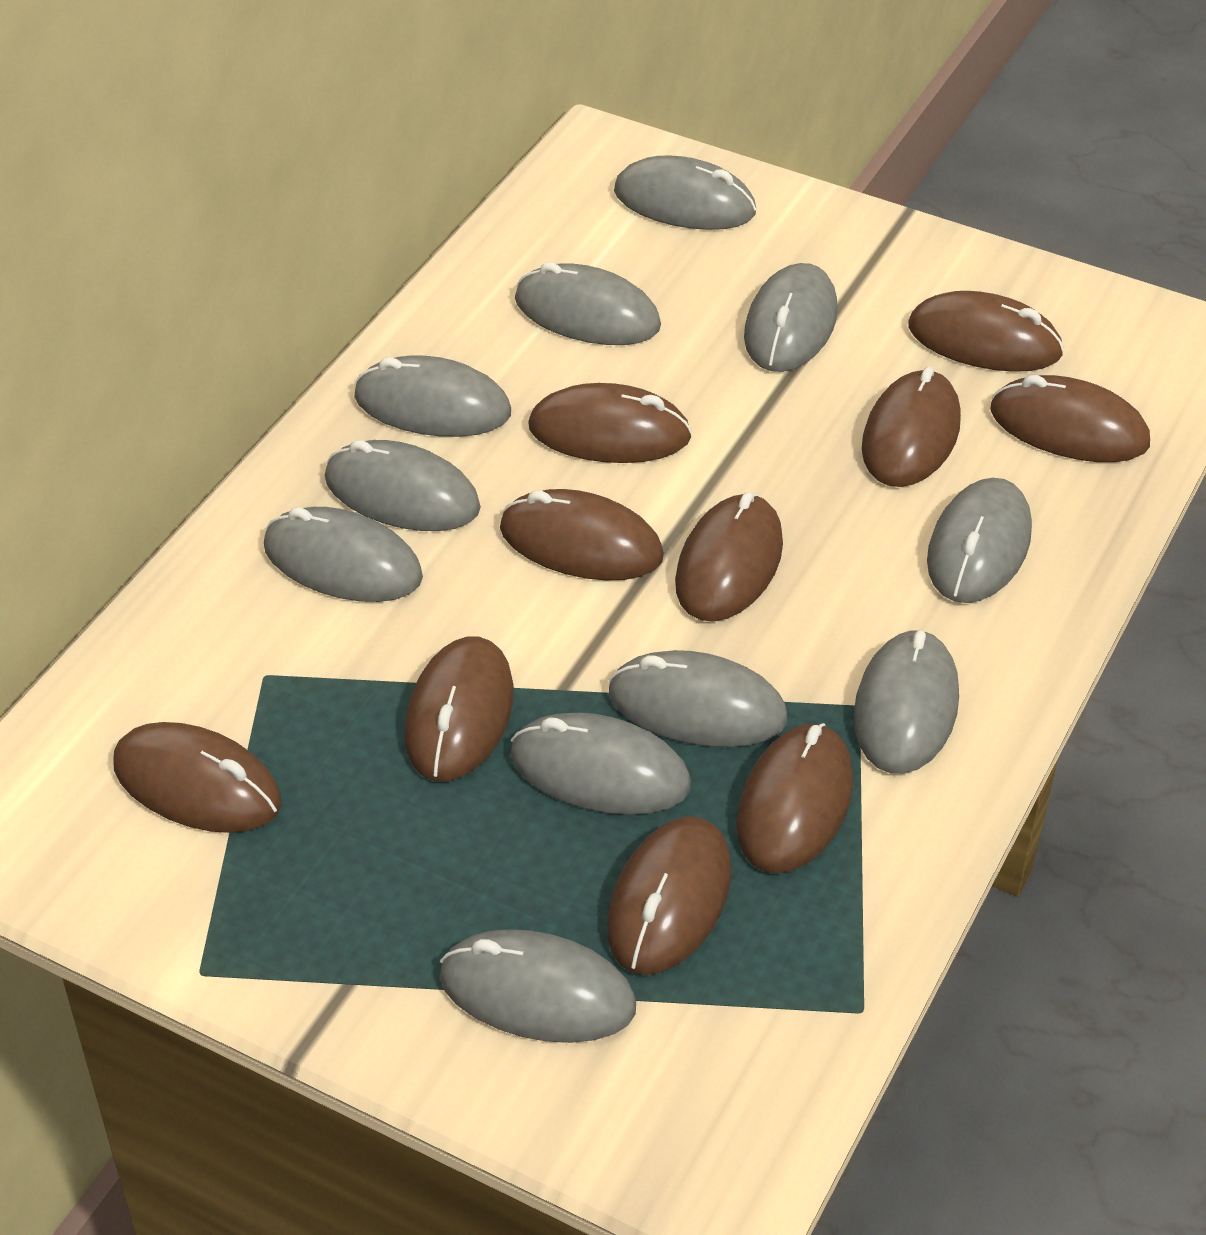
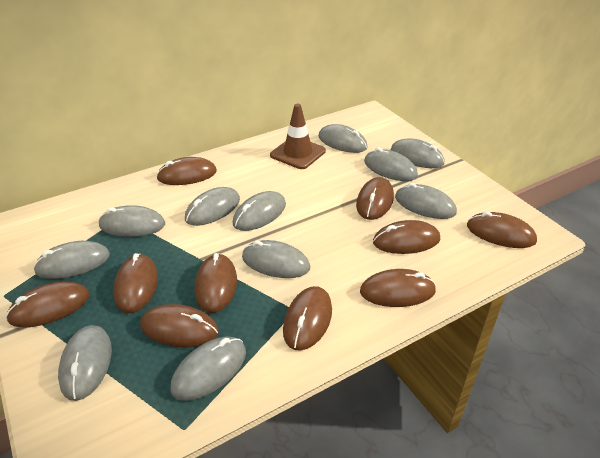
brown traffic cone: none = 0 -> [270,104,326,169] = 1

